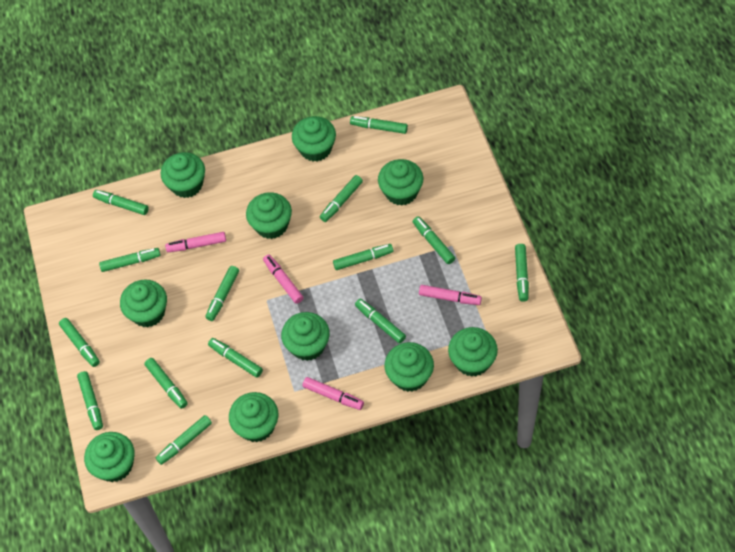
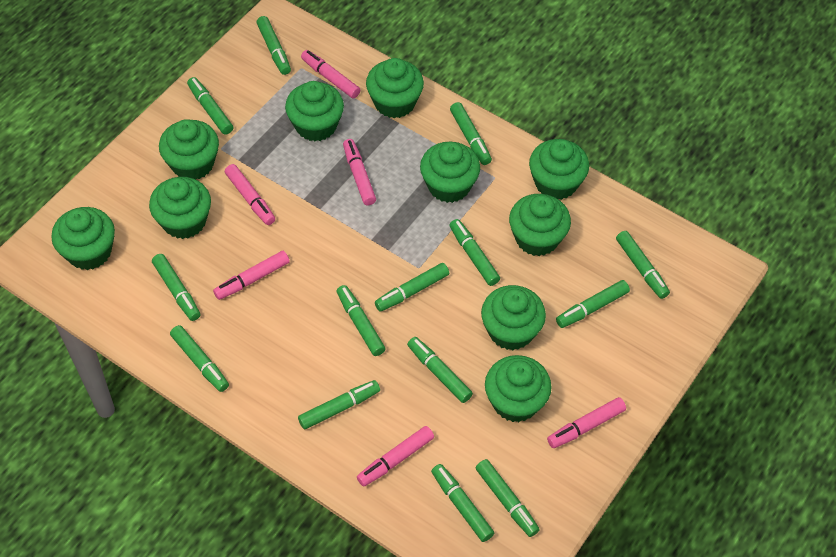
pink marker: [165,232,226,252] [263,255,304,304] [303,377,364,410] [419,285,482,305] = 4 -> [213,251,290,300] [225,164,275,225] [301,50,360,98] [343,139,376,205] [357,426,434,487] [547,397,626,448] = 6

